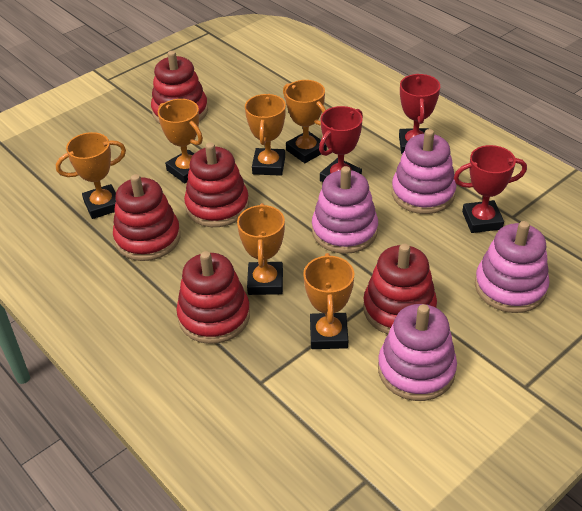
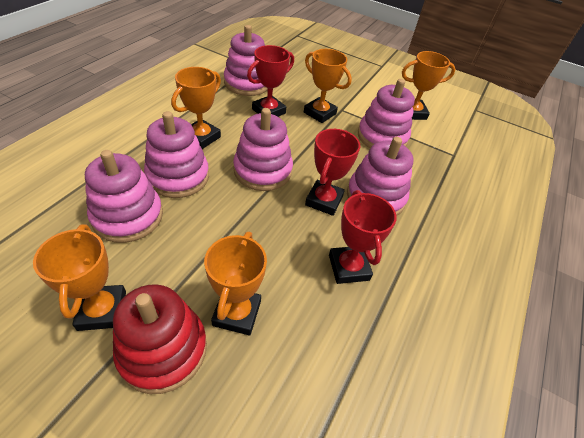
orange trophy: [56,132,126,219] [158,99,203,183] [237,203,285,295] [245,94,286,176] [283,80,327,163] [303,253,354,349] = 6 -> [33,224,126,331] [171,67,221,149] [204,232,267,335] [304,49,352,123] [402,51,456,120] = 5
pink stacking toy: [312,166,378,254] [378,304,457,401] [392,129,457,214] [475,221,549,313] = 4 -> [85,150,163,243] [144,111,209,198] [224,25,268,96] [233,108,293,191] [347,137,414,216] [358,79,415,148] = 6
red stacking toy: [113,174,180,261] [151,51,208,124] [176,251,250,344] [184,142,249,227] [363,244,437,334] = 5 -> [113,284,207,394] = 1

